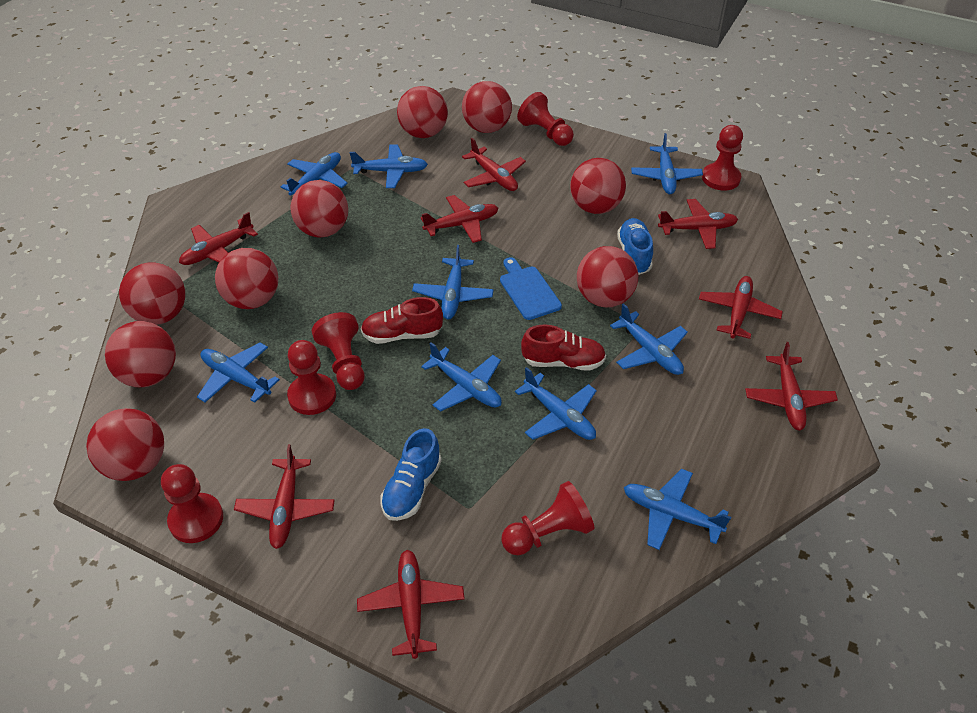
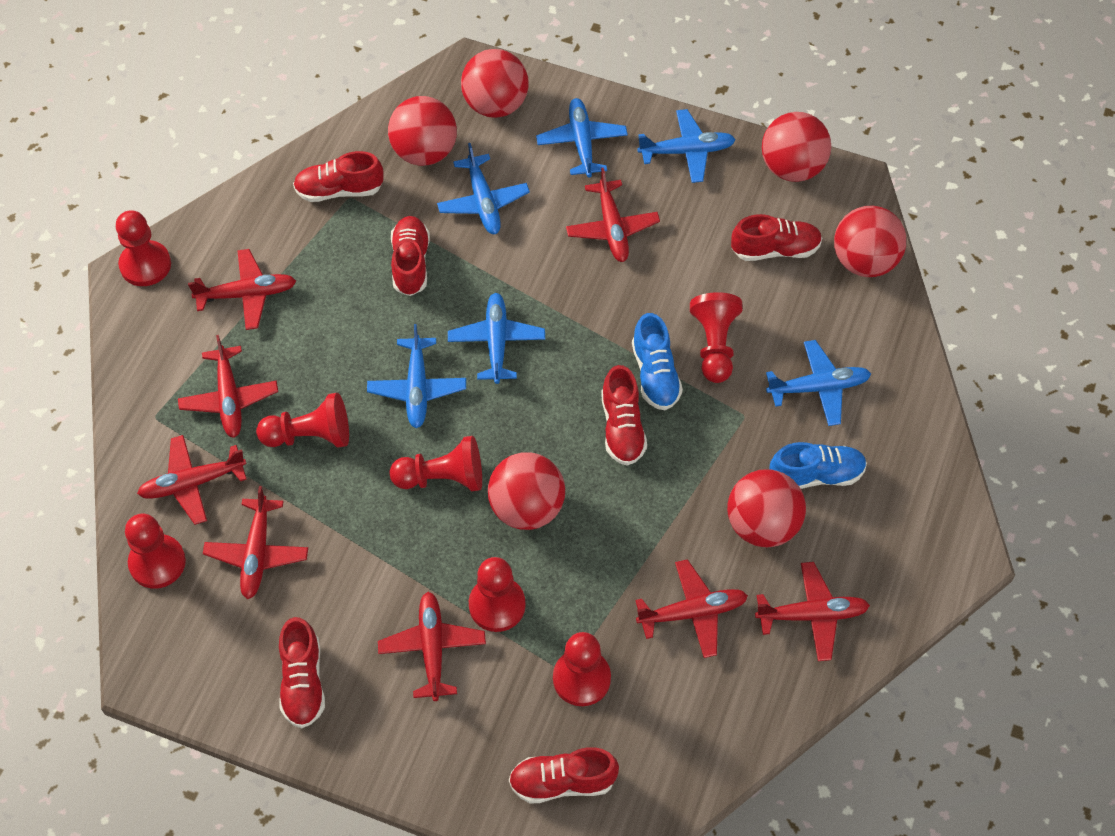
blue cutting board: [500,257,562,320] = 1 -> none = 0
blue plane: [197,342,280,403] [281,152,348,196] [350,144,428,188] [412,245,494,319] [421,342,502,412] [515,367,597,440] [610,303,688,375] [624,469,731,550] [631,133,703,194] = 9 -> [367,324,466,428] [437,143,530,234] [448,293,545,384] [536,98,628,177] [637,109,736,183] [766,340,871,426] = 6
red ball: [86,408,164,481] [105,321,176,387] [119,263,185,325] [215,248,278,309] [290,180,348,238] [397,86,448,138] [462,81,512,133] [570,158,626,214] [577,246,638,307] = 9 -> [388,96,457,166] [461,49,529,118] [488,452,565,530] [727,469,806,548] [762,112,831,182] [834,205,906,277] = 6
red pawn: [161,464,223,543] [287,340,336,415] [312,312,365,390] [501,481,594,555] [517,92,574,146] [702,125,743,191] = 6 -> [116,211,171,286] [125,514,186,589] [256,393,349,448] [390,436,482,491] [469,557,526,632] [553,632,611,706] [690,292,743,383] = 7
red shoe: [361,297,443,344] [521,324,606,371] = 2 -> [279,617,325,728] [293,151,384,202] [391,216,430,296] [509,747,619,804] [601,365,647,466] [731,214,822,261] = 6

